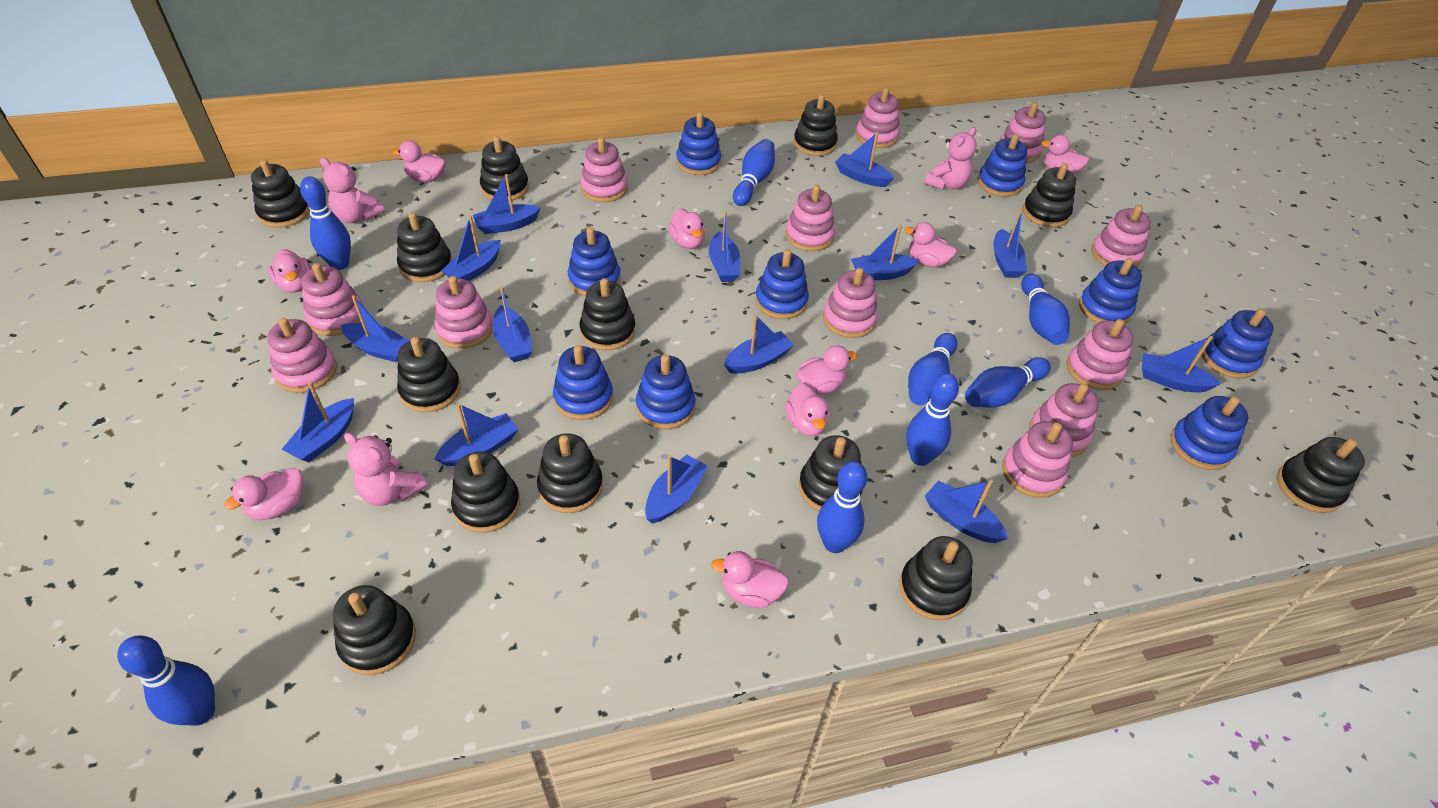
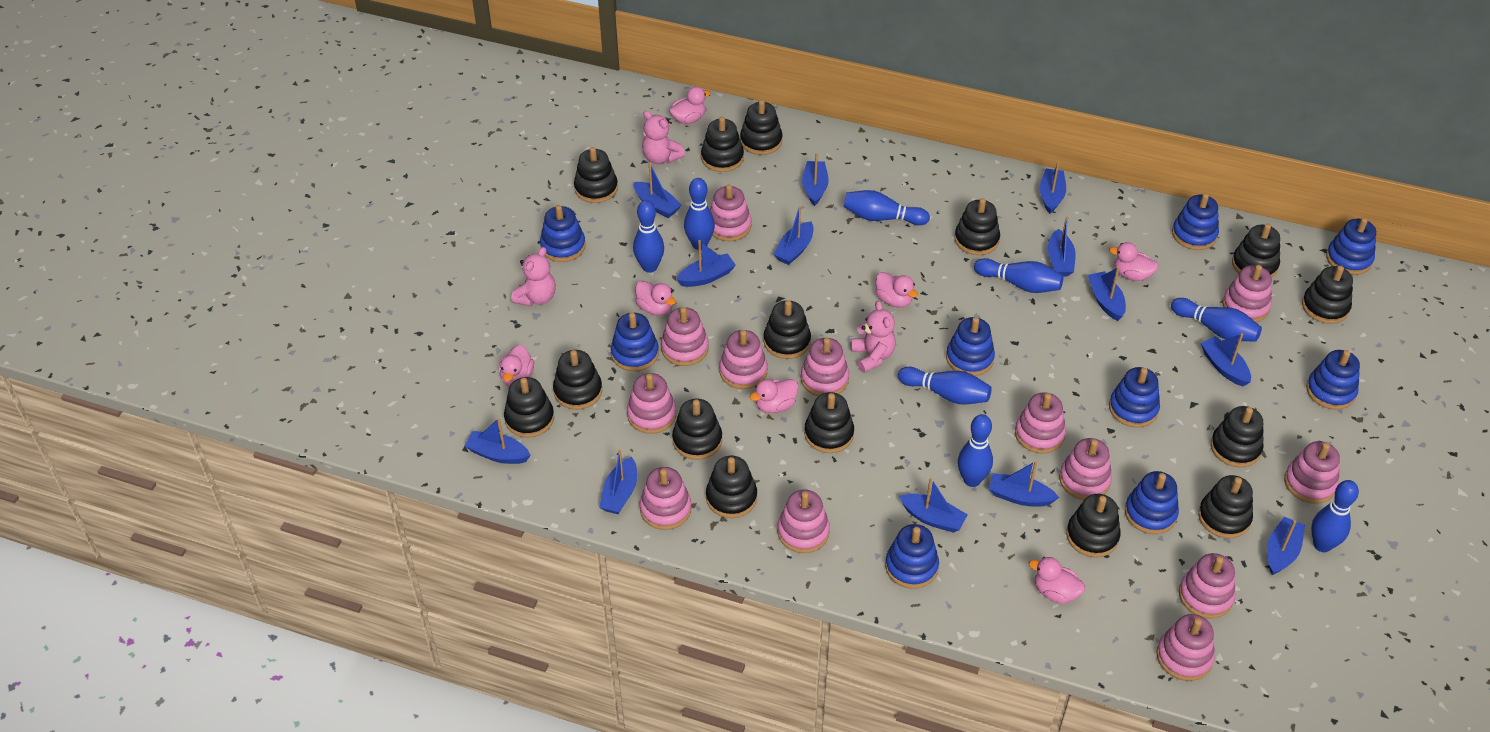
black stacking toy: [251,159,310,228] [333,585,416,675] [397,212,452,282] [397,337,461,412] [451,452,520,533] [480,136,529,201] [537,433,603,513] [580,278,635,350] [794,94,838,156] [799,435,863,511] [899,536,973,620] [1023,163,1076,227] [1277,437,1365,513] = 13 -> [504,377,554,438] [553,350,602,410] [574,147,618,203] [672,399,722,460] [701,117,744,172] [706,456,757,518] [740,100,783,155] [764,300,811,359] [804,392,854,453] [955,198,1000,255] [1066,494,1121,557] [1198,475,1253,538] [1211,406,1264,467] [1232,224,1280,277] [1302,266,1353,324] = 15
blue boat: [282,382,354,462] [341,295,409,362] [435,403,518,466] [441,215,500,281] [473,174,541,234] [492,286,532,362] [645,455,708,524] [709,211,740,282] [724,314,794,374] [835,132,894,187] [851,224,919,280] [925,480,1008,543] [993,209,1027,278] [1142,336,1221,393] = 14 -> [464,418,531,464] [599,449,637,514] [634,163,682,218] [676,240,736,287] [773,206,814,265] [802,153,829,206] [899,478,968,533] [989,461,1059,507] [1039,161,1066,214] [1048,216,1076,277] [1088,267,1126,321] [1201,333,1251,386] [1267,517,1305,575] = 13
pink duck: [224,467,303,520] [269,249,311,293] [393,141,446,182] [668,208,706,249] [711,551,789,608] [785,383,830,436] [796,345,857,395] [905,222,957,268] [1041,135,1089,174] = 9 -> [499,345,534,386] [635,281,676,316] [669,86,710,124] [750,379,798,413] [876,272,918,307] [1029,557,1085,604] [1109,242,1159,281] = 7
pink stacking toy: [267,318,337,393] [301,263,364,336] [434,276,493,349] [580,137,628,202] [785,185,835,251] [823,268,878,338] [856,87,900,148] [1000,102,1046,163] [1002,421,1073,498] [1029,383,1099,457] [1067,319,1133,390] [1091,205,1151,267] = 12 -> [627,373,676,434] [640,467,691,530] [661,307,709,366] [710,185,752,241] [719,330,767,389] [777,490,830,553] [801,338,849,396] [1015,392,1066,454] [1059,438,1112,500] [1156,614,1215,681] [1179,553,1236,619] [1222,265,1272,322] [1284,441,1340,504] = 13

